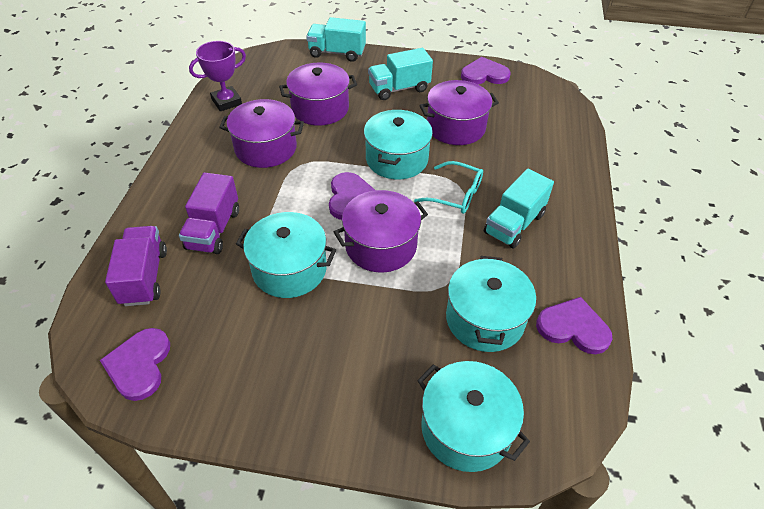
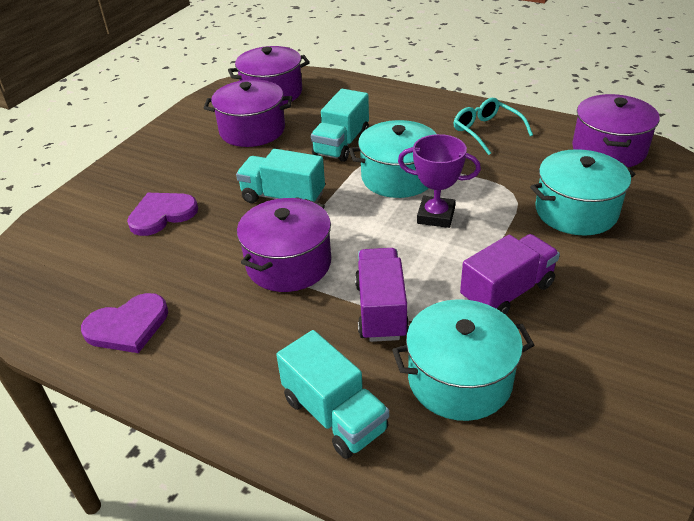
purple heart: [100,328,170,401] [329,172,375,220] [461,57,511,84] [536,297,612,354] = 4 -> [81,293,168,353] [127,193,198,236] = 2
turquoise pot: [236,212,336,298] [364,110,433,179] [417,361,530,472] [446,256,536,352] = 4 -> [349,120,436,198] [392,299,534,421] [530,149,635,236] = 3

